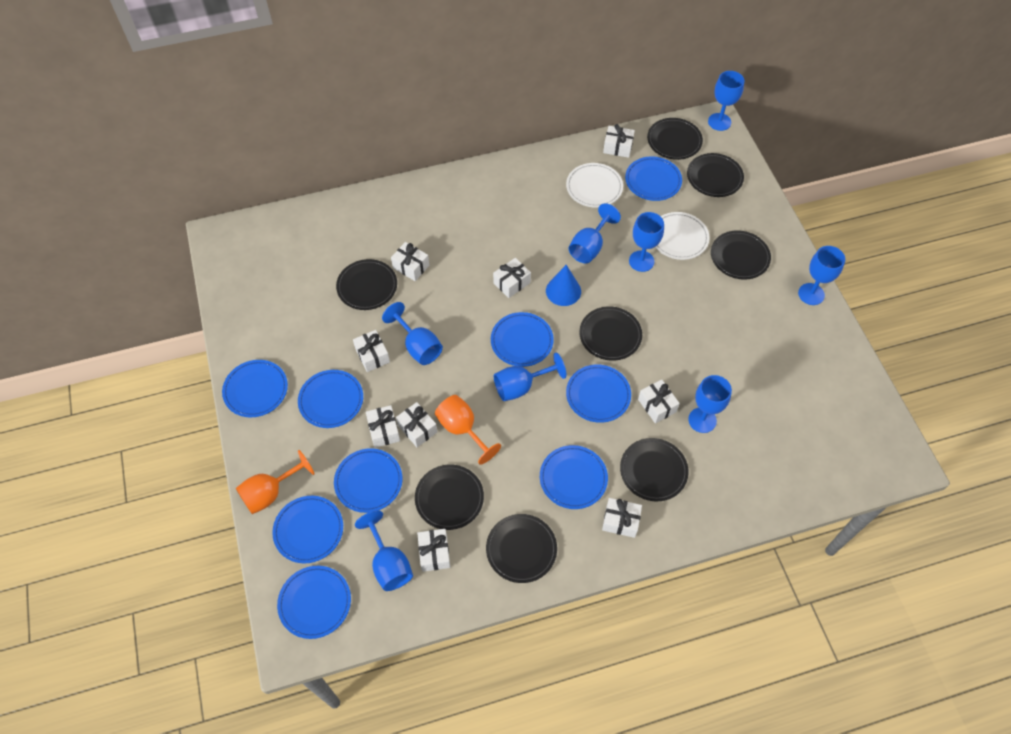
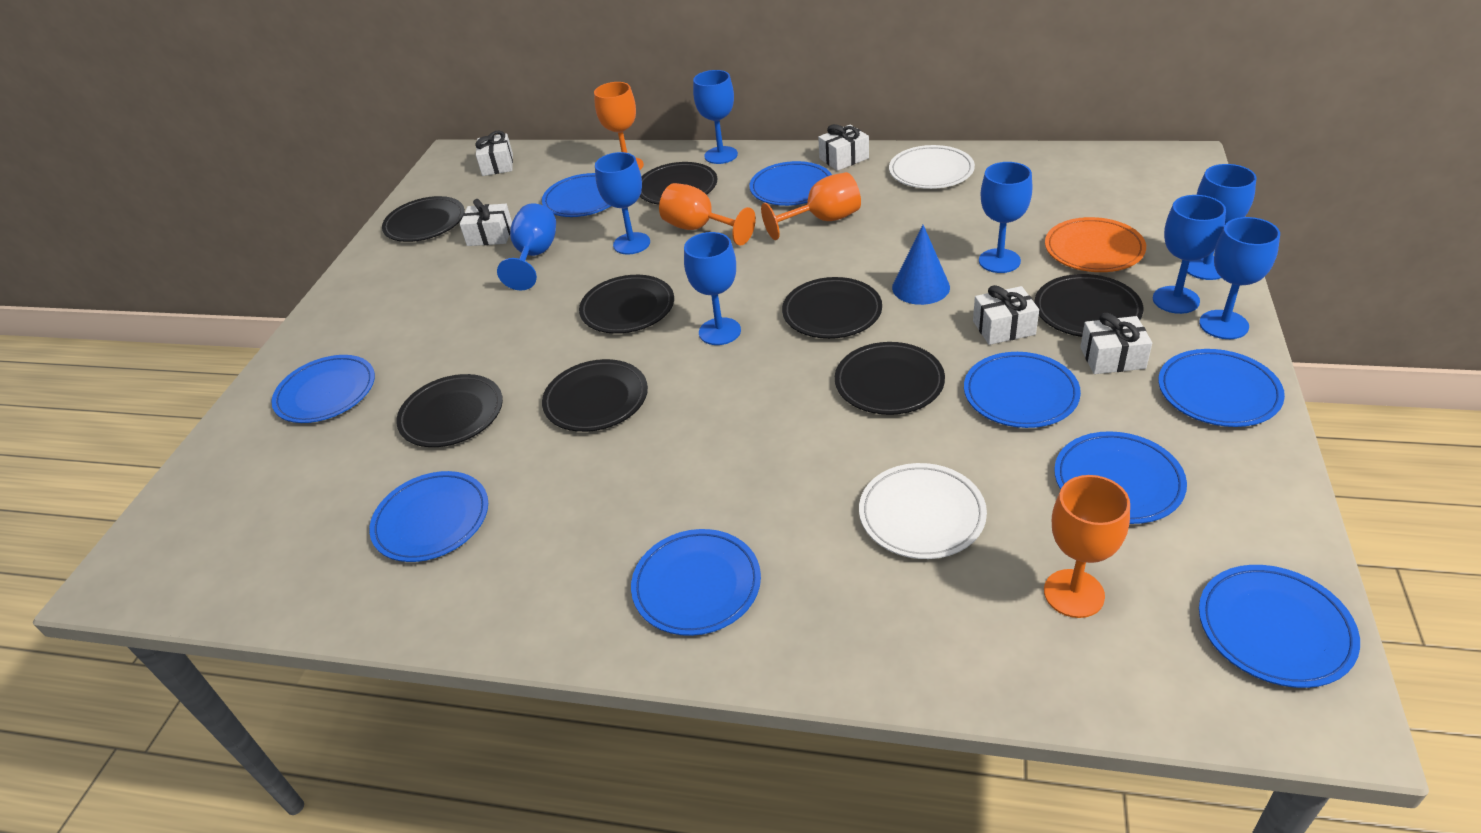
orange goblet: [236,450,315,514] [435,395,501,465] = 2 -> [594,82,644,170] [659,183,756,246] [761,172,861,240] [1044,475,1130,618] = 4
orange plate: none = 0 -> [1045,217,1146,272] = 1
white gift: [353,330,390,372] [366,405,400,448] [391,242,429,281] [396,402,437,447] [417,529,450,572] [493,258,531,298] [602,498,642,538] [603,124,635,158] [638,379,680,424] = 9 -> [460,199,512,246] [475,131,513,176] [818,124,869,171] [973,285,1039,345] [1080,313,1152,374] = 5

